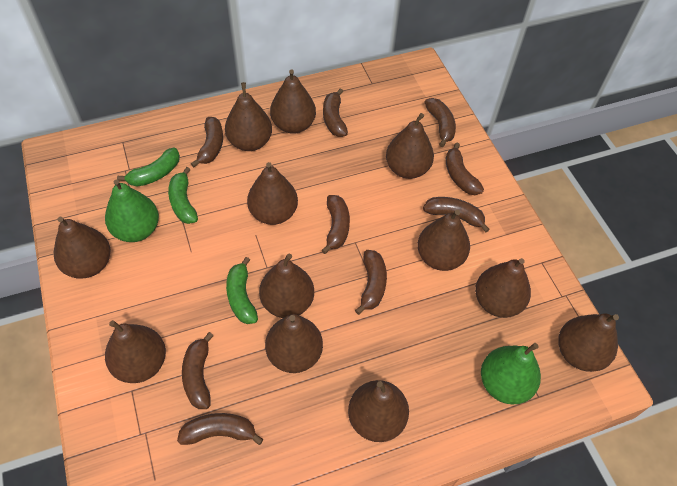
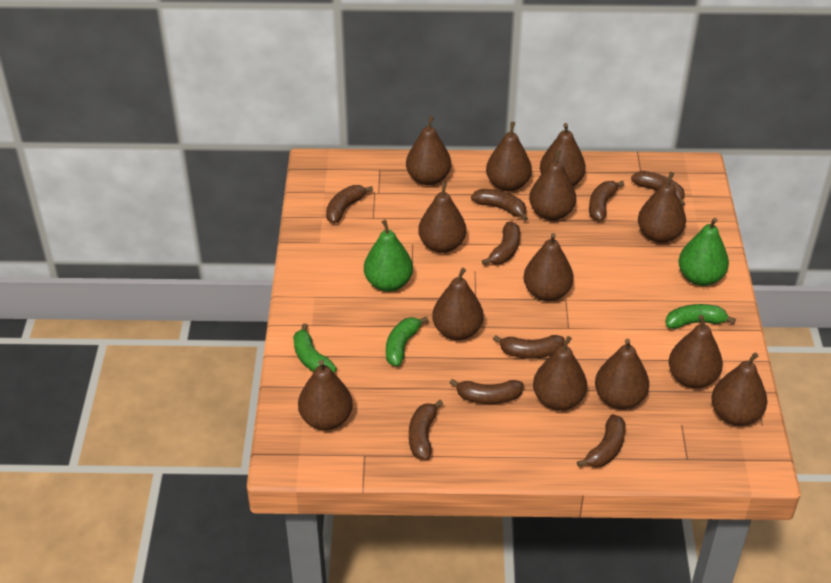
brown pear: [54,217,111,279] [105,320,166,383] [225,82,272,151] [247,162,298,225] [259,254,314,318] [265,314,323,373] [270,69,316,134] [348,380,409,442] [386,113,434,179] [417,210,470,271] [475,258,531,318] [558,313,619,372] = 12 -> [298,360,353,430] [406,116,451,185] [418,181,466,253] [432,268,484,340] [486,122,532,191] [523,233,574,301] [529,150,576,220] [533,336,587,410] [540,123,586,186] [595,339,649,409] [638,172,686,243] [669,315,723,388] [711,353,767,426] = 13

